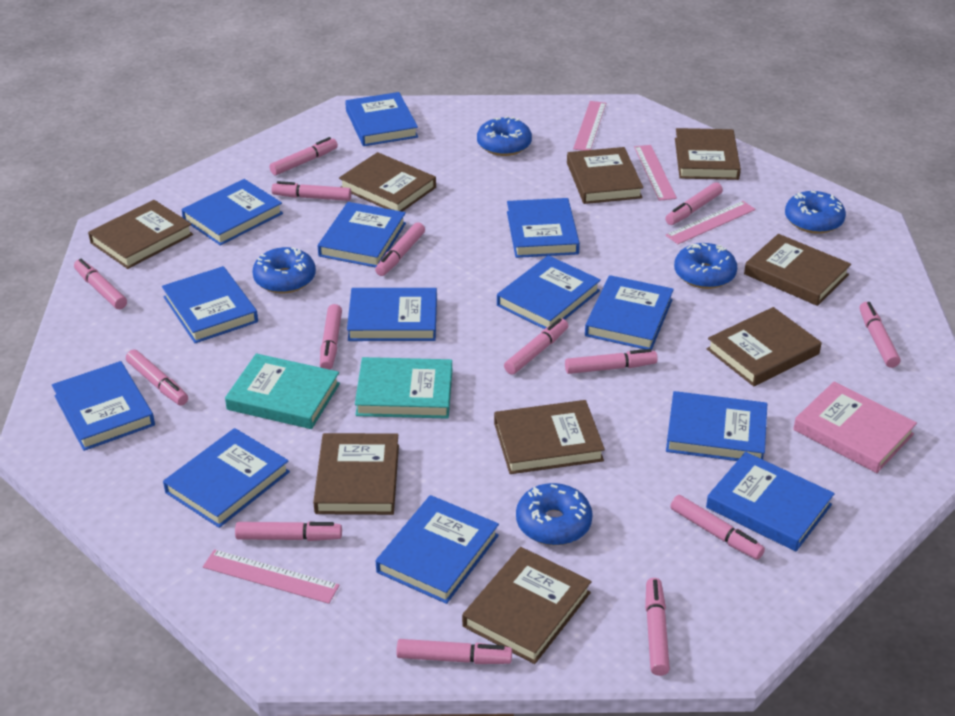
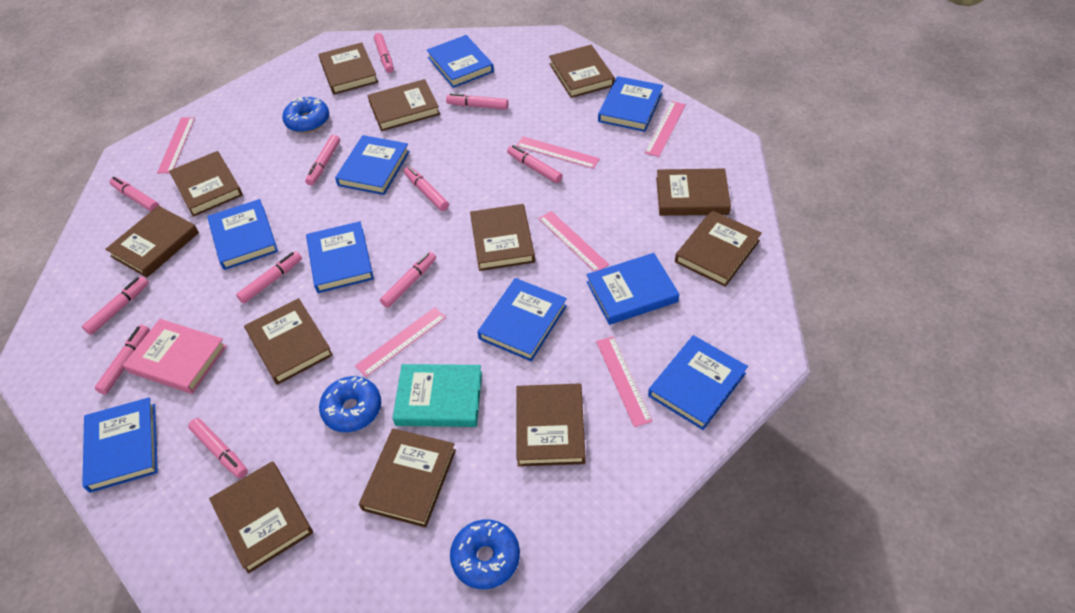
blue book: [52,361,155,451] [162,266,258,343] [163,428,290,528] [181,179,283,246] [318,202,406,268] [345,92,418,146] [347,288,437,341] [376,495,499,604] [497,255,601,329] [507,198,580,258] [585,275,674,350] [666,391,767,461] [706,452,835,551] = 13 -> [82,397,158,493] [207,199,278,270] [306,221,374,293] [335,135,410,195] [427,35,494,88] [478,278,567,361] [586,253,679,325] [598,76,663,132] [648,335,748,430] = 9
blue donut: [252,247,316,293] [477,116,532,156] [516,483,593,545] [674,243,737,289] [785,191,846,234] = 5 -> [282,97,329,133] [319,376,381,432] [450,520,520,589] = 3
brown book: [88,200,193,269] [313,433,399,515] [339,152,436,212] [462,547,592,664] [494,400,605,474] [567,147,643,204] [675,128,741,180] [707,307,822,386] [744,234,851,306] = 9 -> [105,206,199,278] [169,151,243,217] [209,461,313,574] [244,298,333,385] [319,42,378,95] [359,428,456,528] [367,79,440,131] [470,204,535,271] [517,383,586,467] [549,45,615,98] [656,169,731,216] [675,210,762,287] = 12
pink marker: [74,259,127,309] [126,349,188,406] [235,521,342,541] [269,137,338,175] [271,181,351,201] [320,304,342,370] [375,222,425,276] [396,639,512,664] [504,318,568,375] [565,349,658,374] [645,578,670,676] [665,182,723,225] [670,495,765,560] [860,302,900,368] = 14 -> [82,276,149,335] [95,325,150,395] [110,177,159,211] [188,418,248,478] [236,251,302,304] [305,135,340,186] [374,33,394,73] [380,252,436,308] [404,166,449,211] [446,93,509,110] [507,145,563,183] = 11
pink ruler: [203,549,339,604] [573,101,606,151] [634,145,677,201] [665,201,756,244] = 4 -> [157,117,195,173] [355,307,446,377] [516,136,600,169] [538,211,609,272] [596,336,653,427] [645,101,686,157] = 6
turquoise book: [225,353,340,429] [355,357,452,419] = 2 -> [392,364,482,427] = 1

